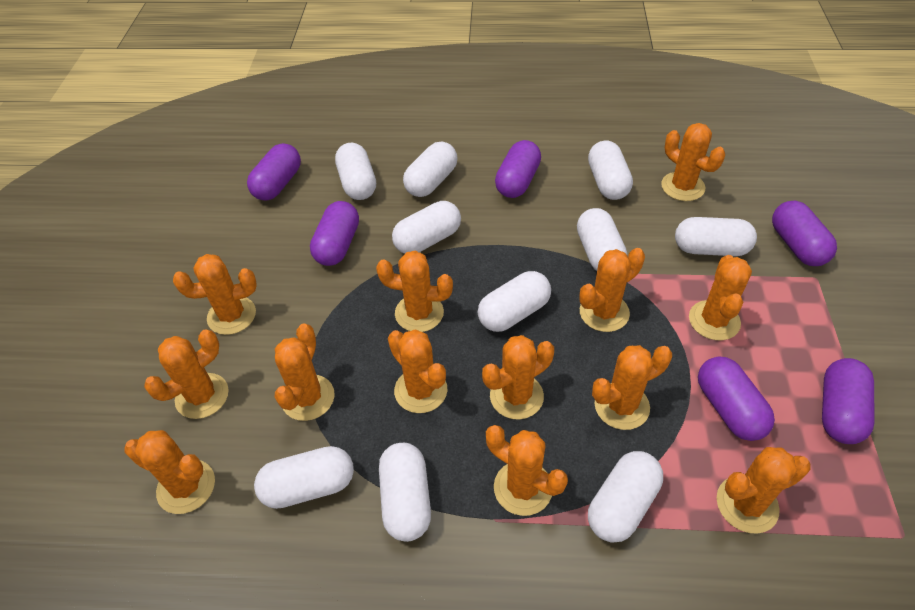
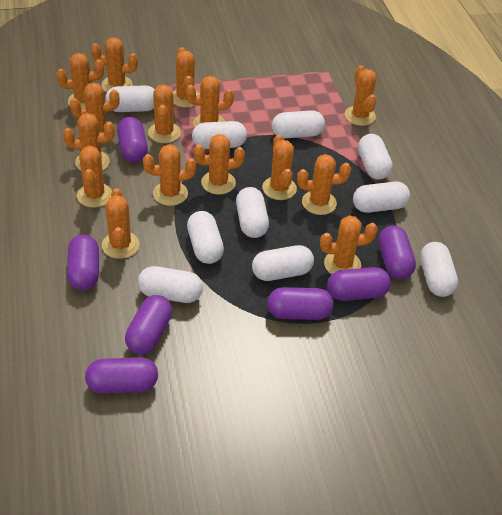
orange cactus: [124,430,215,514] [144,329,229,419] [173,254,257,335] [275,323,335,421] [376,251,453,332] [388,329,447,413] [482,335,554,420] [486,425,568,516] [579,248,645,332] [592,345,672,430] [661,123,725,201] [689,255,752,340] [716,447,811,534] = 13 -> [56,53,104,109] [63,113,115,171] [70,83,120,133] [77,146,112,208] [91,37,138,92] [102,188,139,259] [143,144,196,206] [148,84,181,143] [173,47,200,108] [186,76,234,127] [194,134,245,195] [262,135,297,200] [297,154,351,215] [320,215,378,274] [345,66,376,126] = 15
purple capsule: [247,143,301,201] [310,201,359,266] [495,140,541,198] [698,357,775,441] [772,201,837,266] [822,358,874,444] = 6 -> [67,234,99,291] [85,357,158,394] [117,117,148,162] [125,295,172,355] [267,287,334,320] [327,267,391,301] [379,226,416,279] = 7

